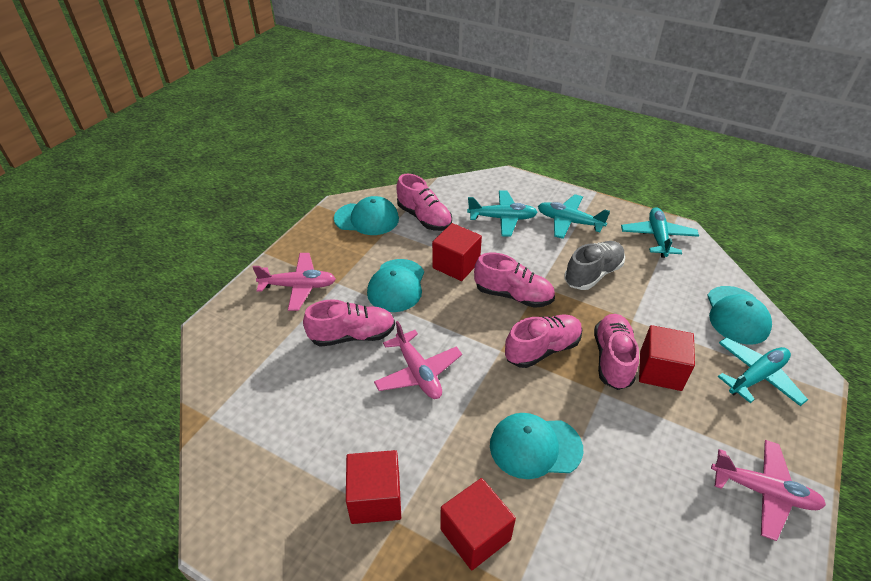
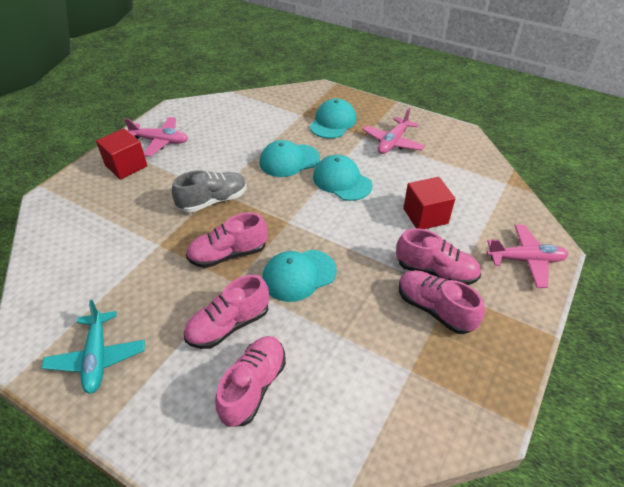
red cube: [346,450,401,524] [432,223,482,281] [440,478,516,570] [639,325,695,391] = 4 -> [96,128,147,180] [403,177,455,229] = 2
turquoise plane: [467,190,538,237] [538,194,610,239] [621,207,699,258] [718,337,808,406] = 4 -> [42,300,145,394] = 1

